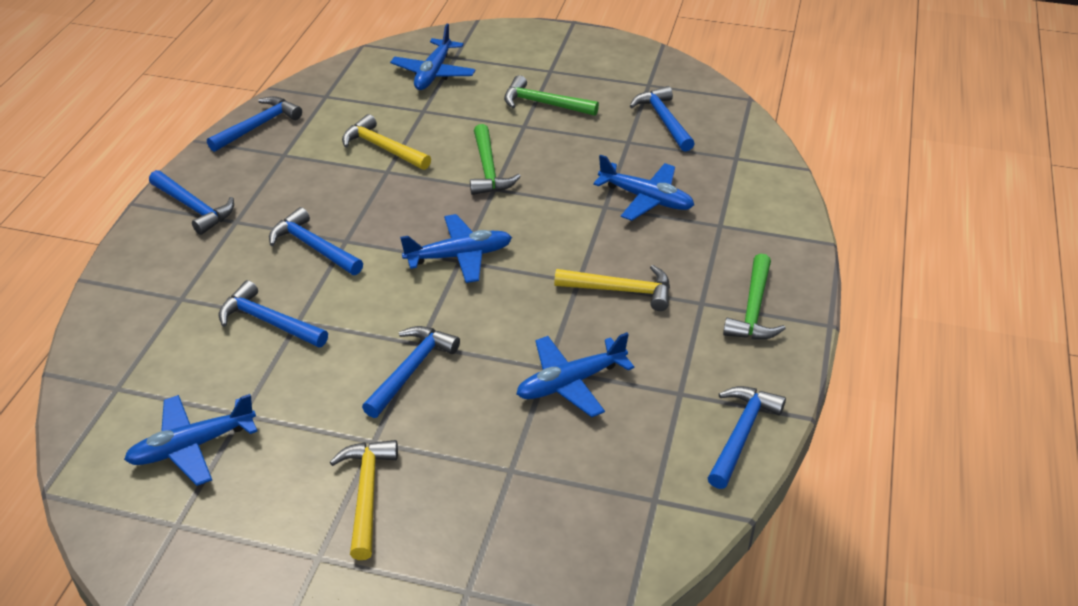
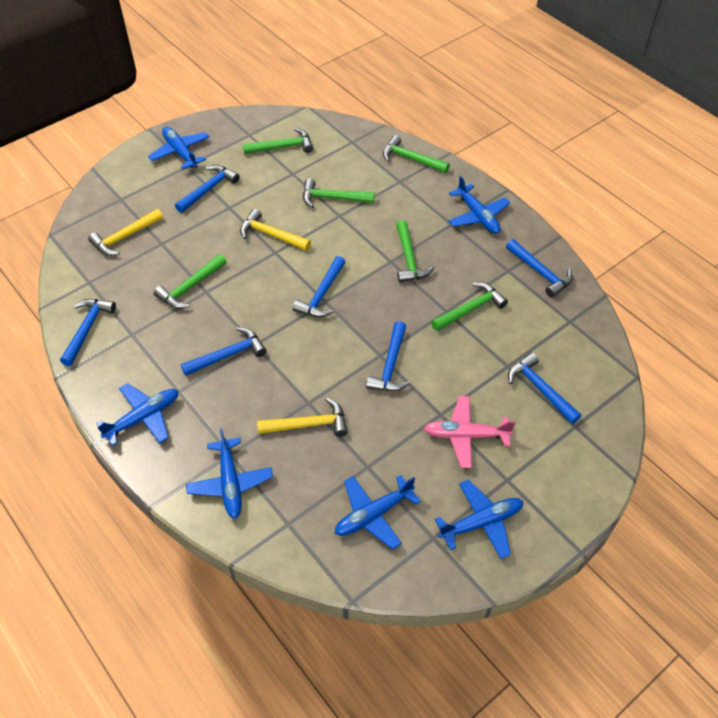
blue plane: [124,394,257,486] [390,24,476,90] [400,214,512,283] [517,332,635,417] [593,155,694,221] = 5 -> [96,383,179,446] [148,127,209,170] [186,428,273,518] [335,475,421,550] [435,480,523,559] [448,176,510,234] = 6
green hammer: [470,124,521,195] [504,75,599,116] [723,254,786,340] = 3 -> [154,254,227,309] [243,128,313,154] [303,178,374,208] [383,135,450,173] [396,220,435,283] [431,282,508,331] = 6
pink plane: none = 0 -> [424,396,515,468] = 1

